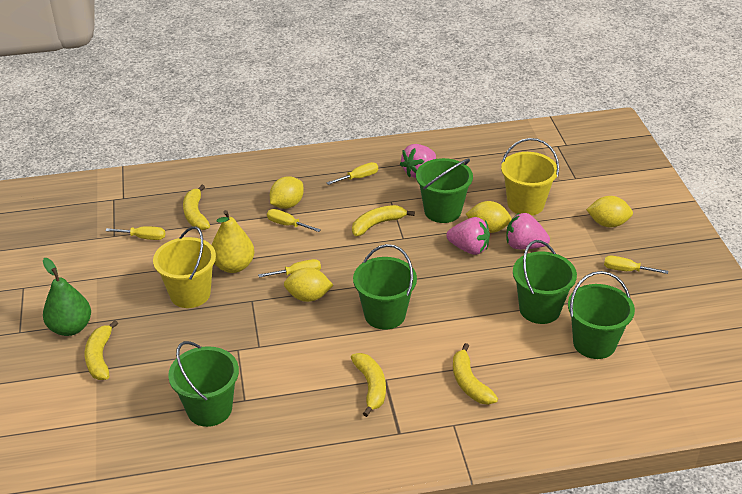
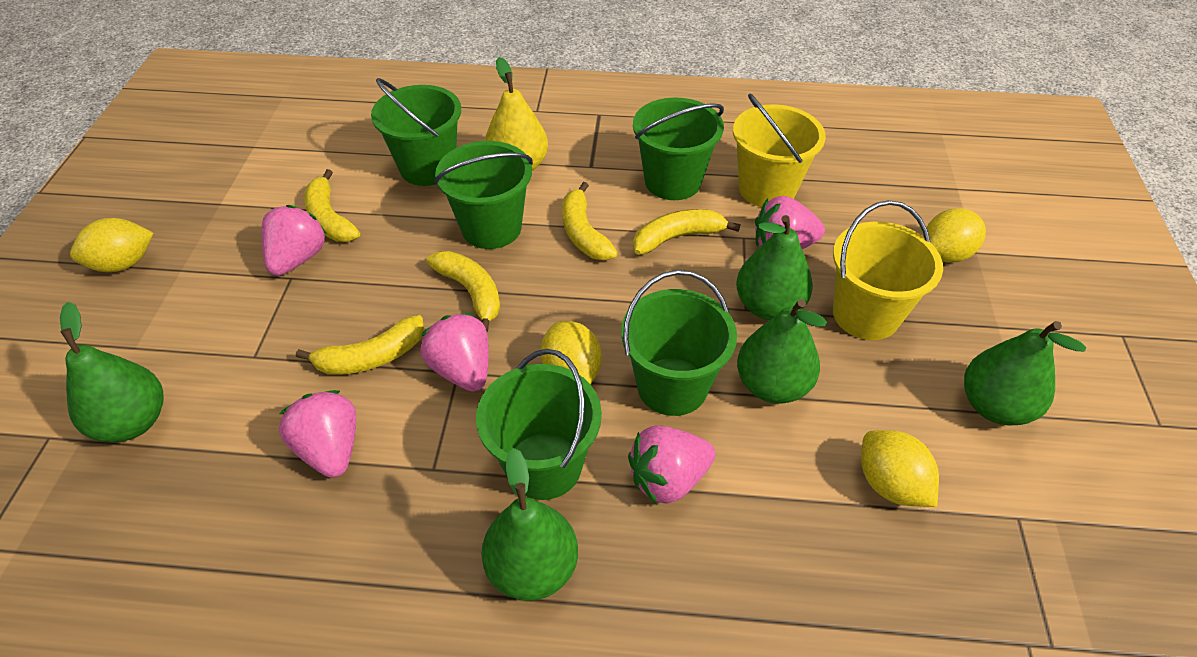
green pear: [43,258,91,336] = 1 -> [60,302,164,442] [482,448,578,601] [736,215,813,320] [737,299,827,404] [964,321,1086,425] = 5
pink strawberry: [400,144,436,178] [446,217,490,255] [507,213,550,249] = 3 -> [261,205,327,276] [279,390,356,478] [420,313,489,392] [628,425,715,504] [755,196,825,250] = 5
yellow screwdriver: [105,226,165,240] [258,259,321,278] [267,209,321,232] [326,162,378,185] [604,256,668,274] = 5 -> none = 0

